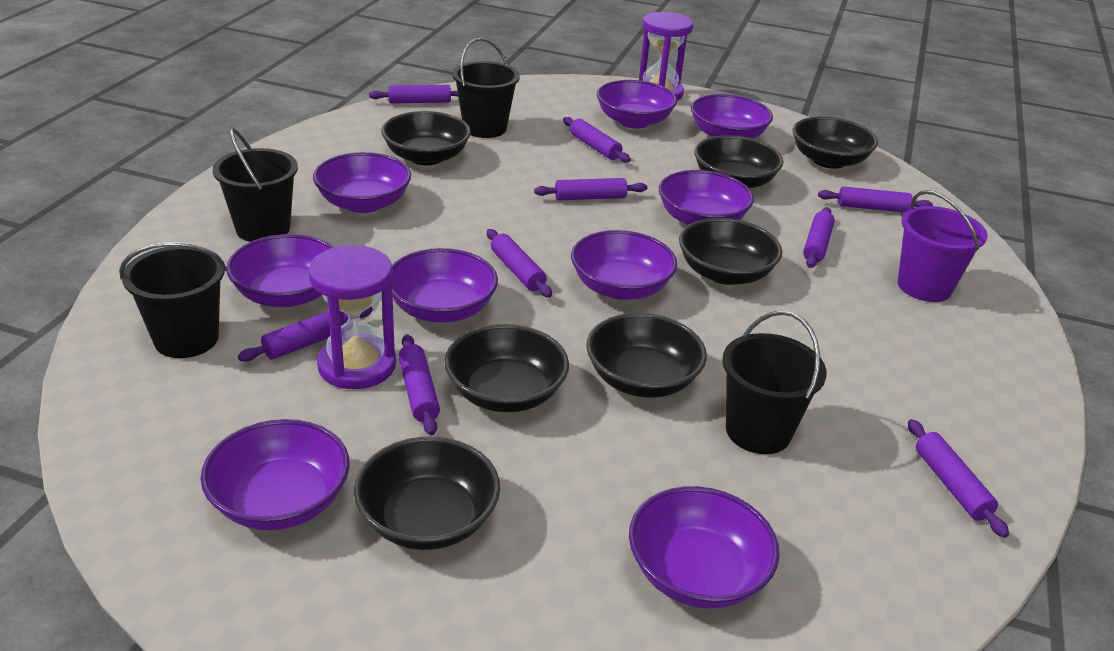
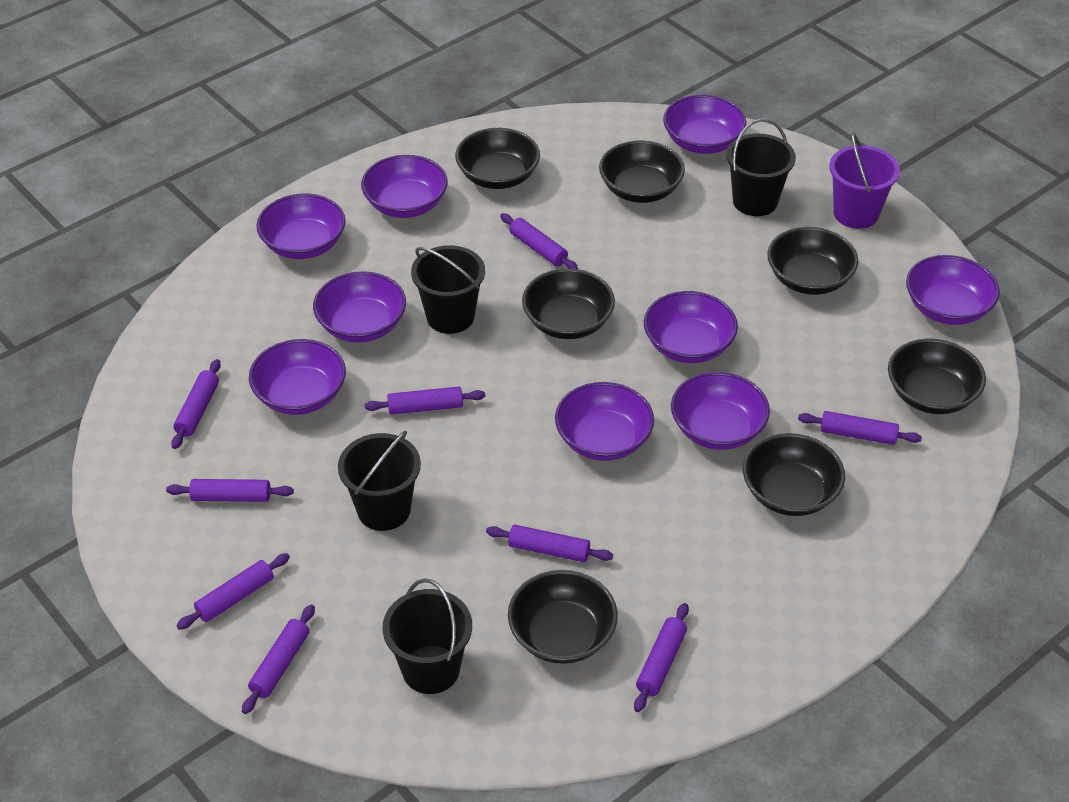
purple hourglass: [308,245,396,389] [639,12,693,101] = 2 -> none = 0

